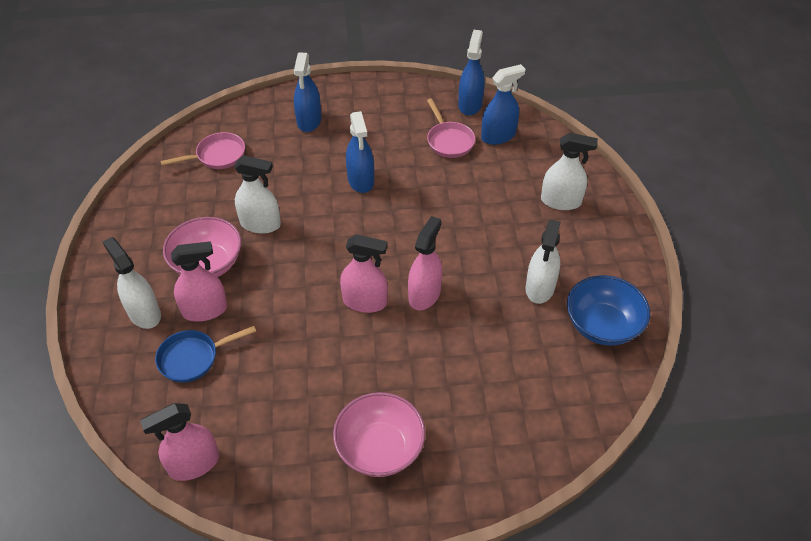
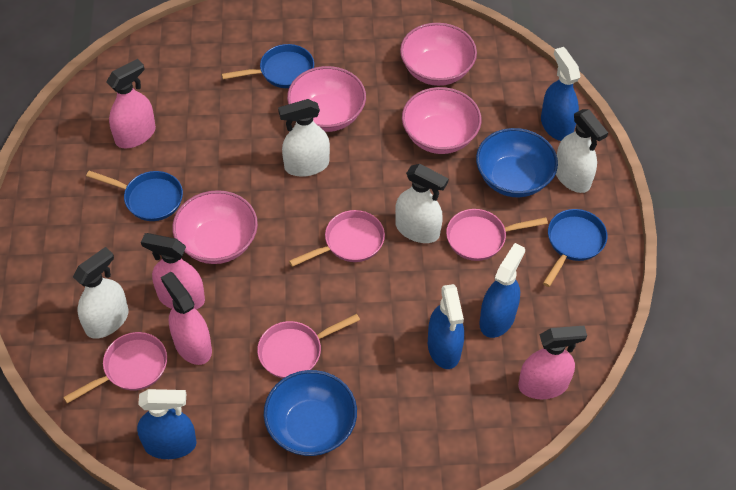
blue bowl: [567,275,650,346] = 1 -> [264,370,357,456] [476,128,558,197] = 2
blue pan: [155,326,256,383] = 1 -> [86,171,183,221] [222,44,314,88] [543,209,607,287] = 3
pink bowl: [163,217,241,277] [333,392,425,477] = 2 -> [172,190,258,264] [287,66,366,132] [400,23,477,86] [402,87,482,154] = 4
pink pan: [160,132,245,169] [427,98,475,158] = 2 -> [63,332,167,403] [257,314,360,378] [289,210,385,267] [446,209,548,261] = 4

